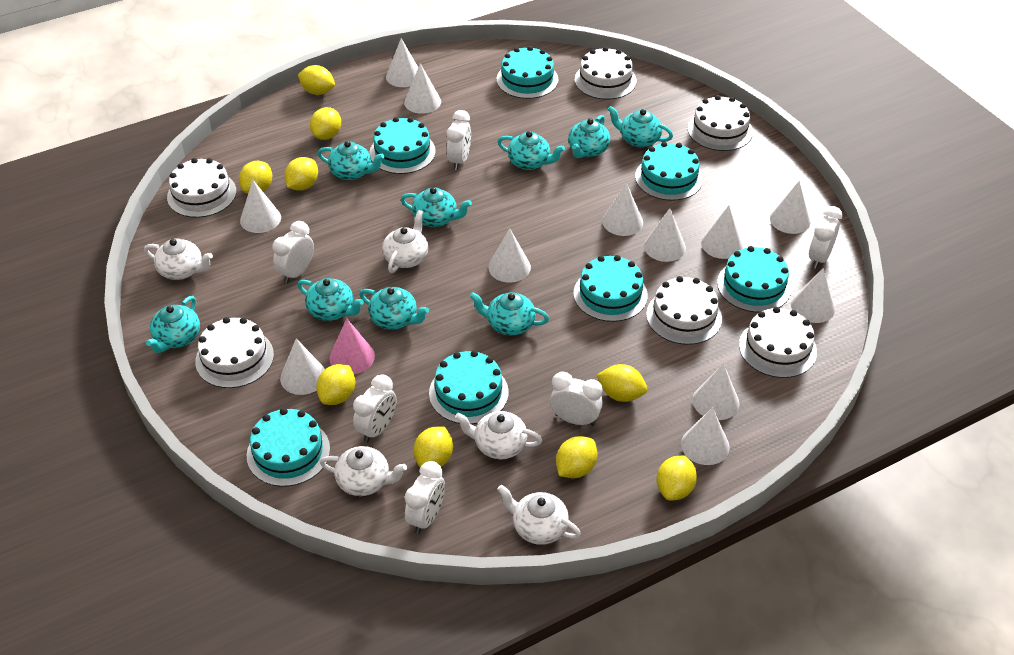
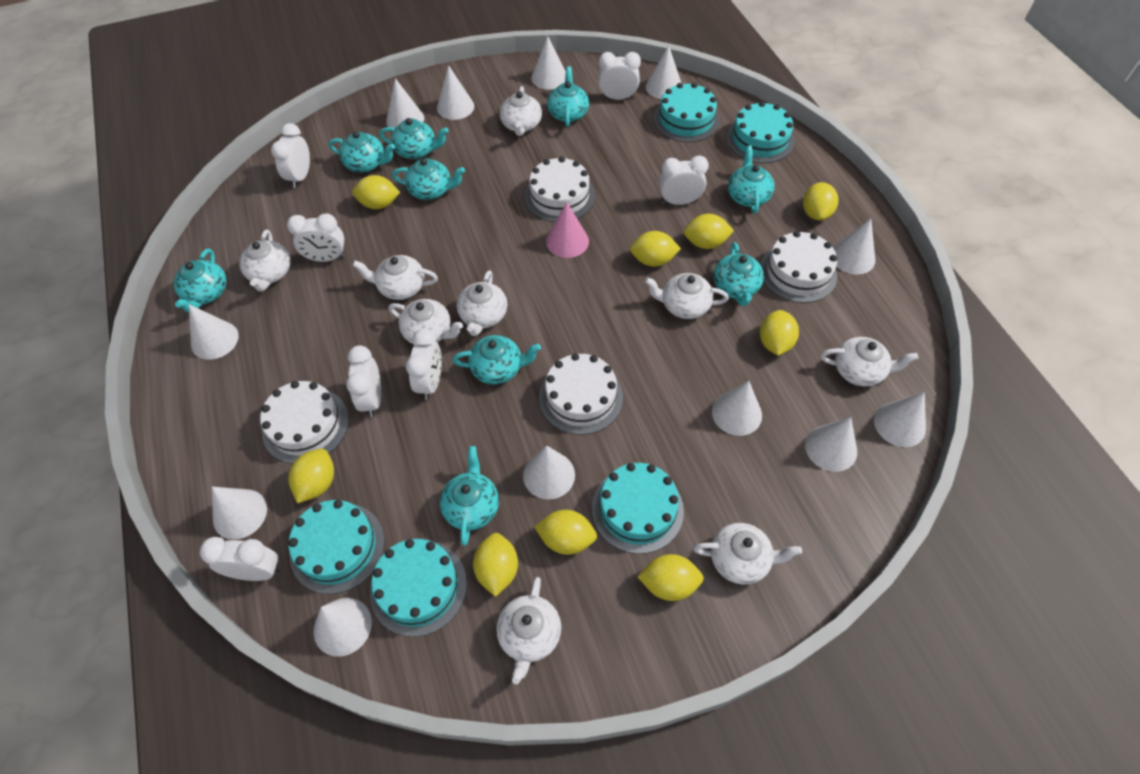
turquoise cake: [247,408,330,487] [369,117,436,174] [429,350,509,424] [496,46,558,99] [574,255,648,322] [635,142,703,201] [717,246,792,312] = 7 -> [289,500,385,594] [370,539,467,637] [592,463,684,554] [654,83,719,142] [727,101,794,163] = 5
white cake: [167,158,236,218] [195,317,274,388] [575,47,637,100] [646,276,722,345] [688,95,753,151] [739,307,817,378] = 6 -> [260,381,349,464] [525,157,595,222] [539,353,623,435] [760,231,837,303] = 4
white clock: [272,221,314,283] [353,374,396,443] [405,461,445,534] [446,110,471,170] [550,372,603,426] [809,206,842,269] = 6 -> [200,537,280,581] [271,123,310,188] [287,213,346,262] [346,345,381,417] [406,328,442,400] [598,52,641,100] [659,155,709,205] = 7
white teapot: [144,238,213,280] [320,446,407,496] [382,210,428,273] [455,411,542,459] [497,485,581,545] = 5 -> [239,230,290,292] [352,255,438,300] [389,299,463,344] [457,270,507,336] [496,577,561,684] [500,86,542,136] [645,273,729,319] [693,523,802,585] [821,337,918,387] = 9

